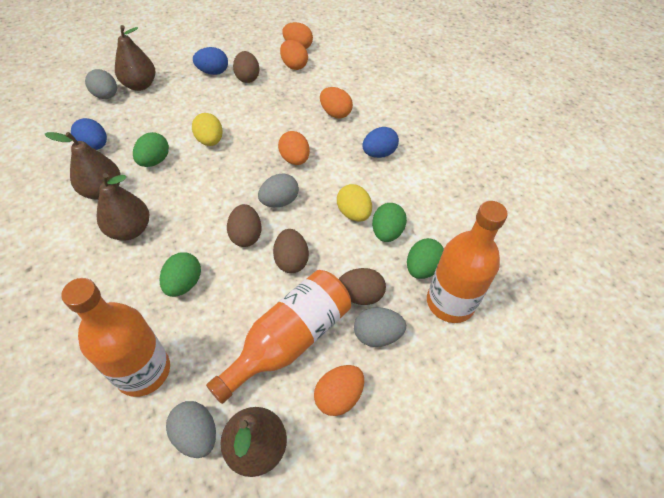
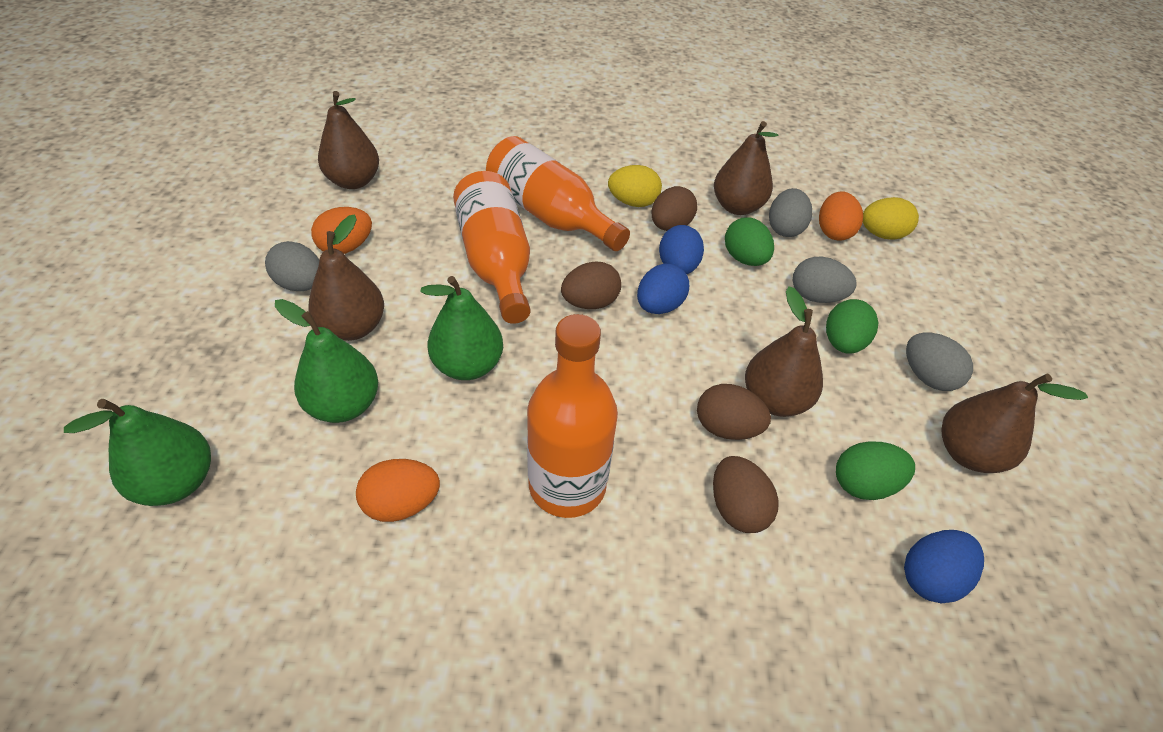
brown pear: [45,132,121,200] [96,173,149,241] [115,25,155,91] [220,407,287,477] = 4 -> [308,215,384,341] [318,91,379,189] [714,121,778,215] [745,286,823,417] [941,373,1088,473] = 5
green egg: [133,132,169,167] [160,252,201,297] [372,203,407,242] [407,238,444,279] = 4 -> [725,217,774,266] [826,299,879,354] [836,442,915,500] = 3
green pear: none = 0 -> [64,399,211,506] [275,299,378,423] [420,276,503,380] = 3
orange egg: [278,131,310,165] [280,40,308,70] [282,22,313,49] [314,365,364,416] [320,87,353,119] = 5 -> [311,207,372,254] [356,459,440,522] [819,192,863,240] = 3

